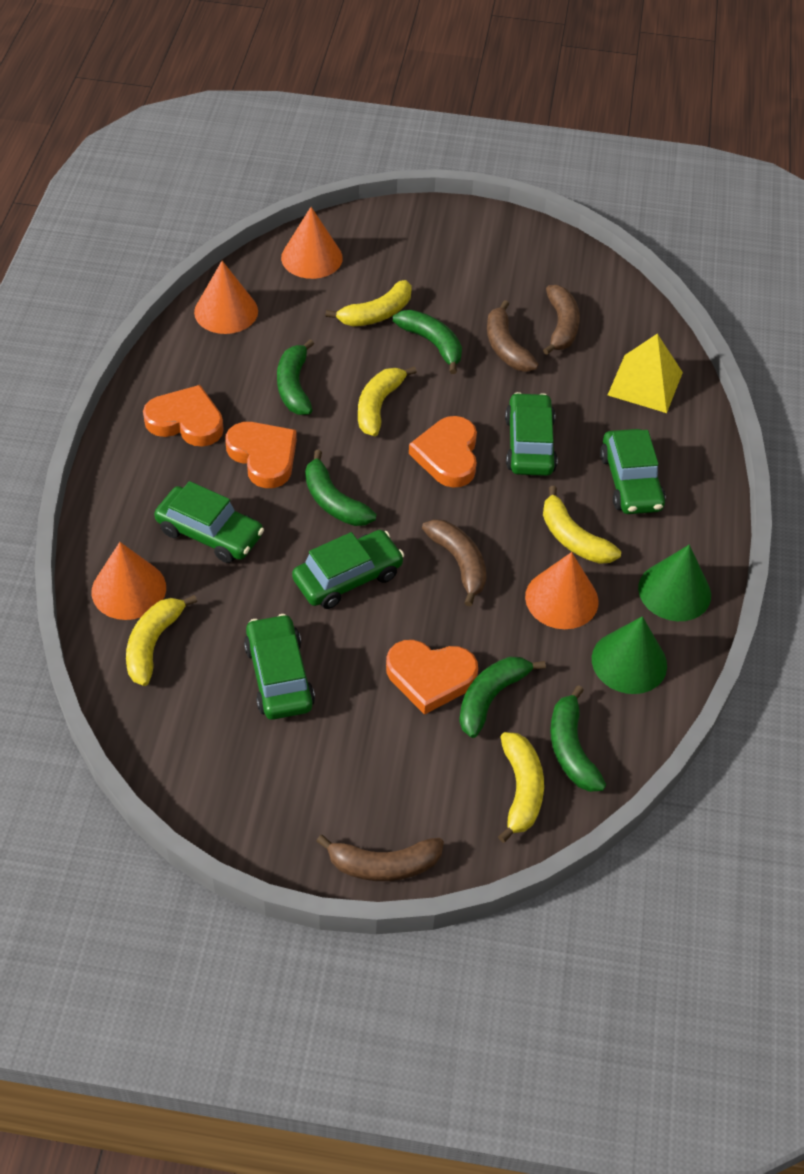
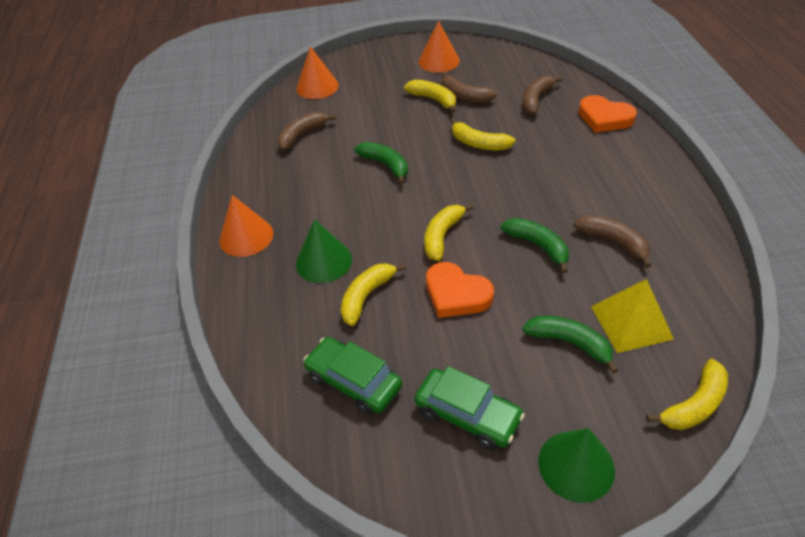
green banana: [277,339,314,415] [305,450,377,526] [393,310,462,374] [459,657,546,738] [550,685,606,792] = 5 -> [354,142,408,185] [500,218,569,273] [522,316,618,374] = 3
green car: [154,481,264,563] [244,614,315,720] [292,530,404,609] [505,392,558,476] [600,429,666,514] = 5 -> [303,337,402,415] [414,366,525,450] = 2
orange cone: [92,542,166,620] [194,261,258,334] [281,207,343,279] [525,552,599,629] = 4 -> [219,195,273,257] [297,46,339,99] [419,21,460,73] = 3
orange heart: [143,385,224,447] [225,422,297,488] [386,640,478,715] [409,416,477,488] = 4 -> [426,262,494,318] [579,95,637,133] = 2

